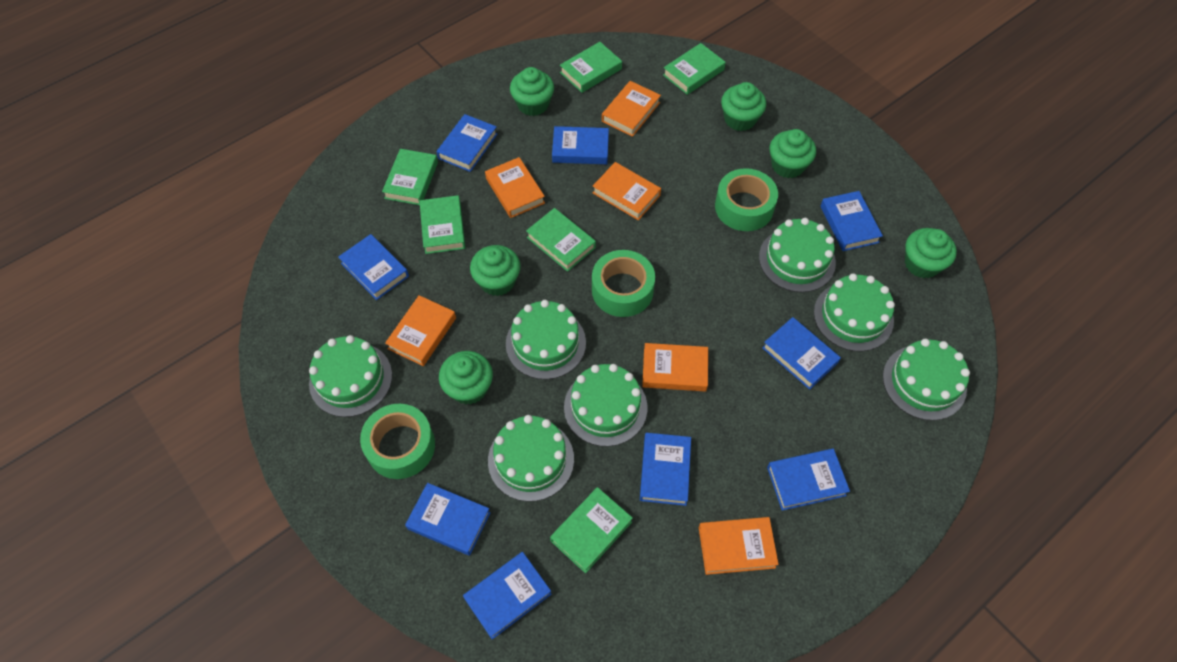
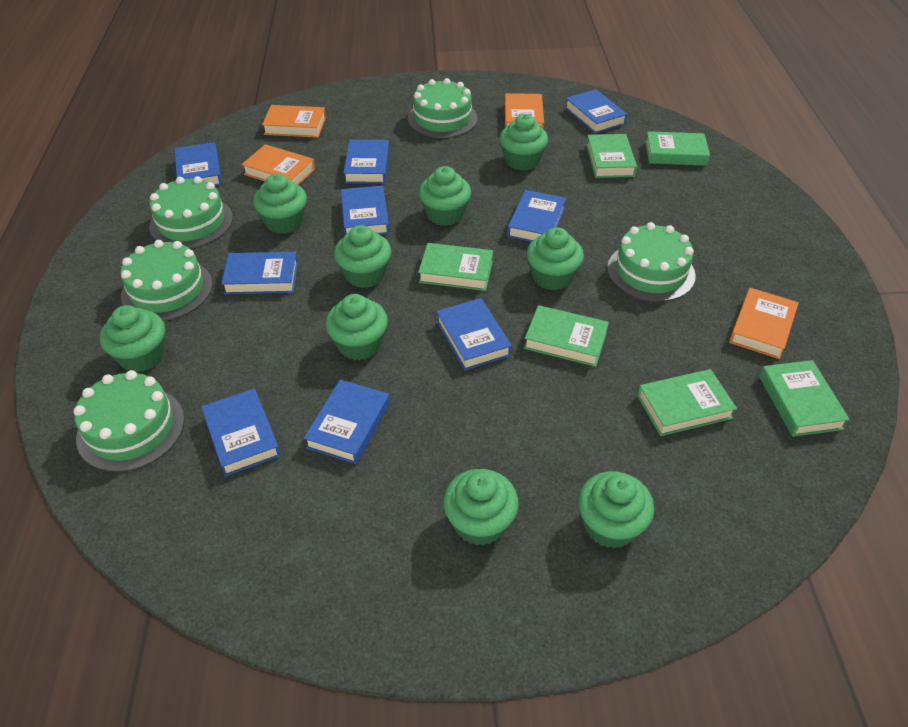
green cake: [309,335,392,417] [488,415,574,502] [506,300,586,380] [564,364,647,447] [759,218,836,292] [814,273,895,352] [883,339,970,421] = 7 -> [73,370,184,472] [120,240,212,321] [149,176,233,248] [408,78,478,138] [607,222,696,302] = 5
green cupcake: [439,351,493,405] [470,245,520,296] [510,67,554,116] [721,82,766,131] [770,129,816,178] [905,228,957,278] = 6 -> [100,305,165,372] [253,174,307,234] [325,294,388,360] [334,225,391,288] [419,166,471,226] [443,469,519,546] [500,114,548,171] [527,227,584,291] [578,471,654,549] = 9
green tape: [360,404,435,479] [592,250,655,317] [715,168,778,231] = 3 -> none = 0
orange book: [385,295,456,366] [485,157,545,218] [593,162,661,220] [602,81,661,137] [642,343,708,391] [699,517,779,575] = 6 -> [242,144,315,185] [262,105,326,138] [505,93,544,129] [729,288,799,359] = 4

